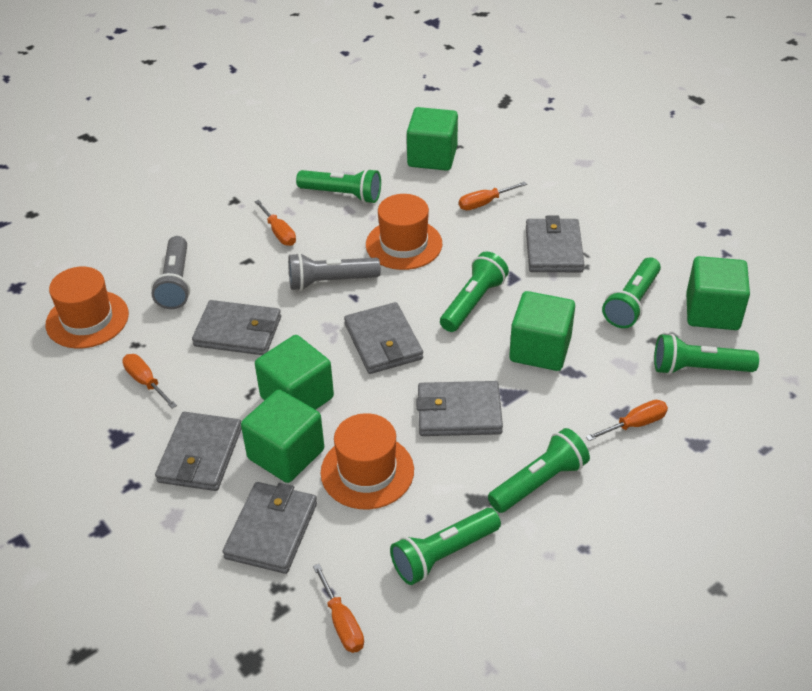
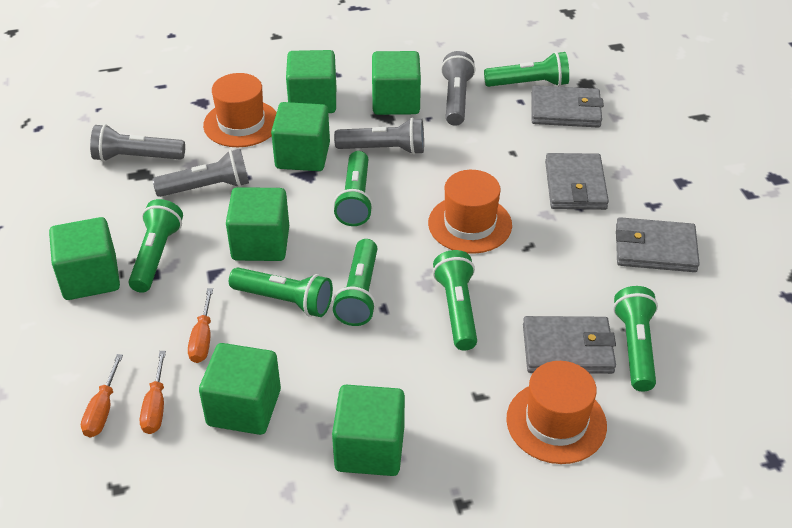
green cube: [241,389,324,483] [255,335,334,410] [407,107,458,171] [509,291,575,371] [686,256,750,330] = 5 -> [49,217,120,300] [199,343,281,435] [226,187,289,261] [271,102,330,171] [286,50,336,113] [332,385,405,476] [372,51,421,115] = 7
green flashlight: [296,168,381,204] [390,508,501,585] [440,252,509,332] [488,428,590,513] [602,257,661,328] [654,334,759,375] = 6 -> [129,199,183,293] [229,267,333,317] [333,151,373,226] [333,239,377,326] [433,250,477,351] [484,52,569,87] [613,286,658,391] = 7
grey flashlight: [151,236,190,309] [288,253,381,291] = 2 -> [90,124,185,162] [152,149,249,197] [334,117,424,155] [441,51,475,126] = 4
grey wallet: [155,412,241,491] [192,300,281,355] [223,482,317,574] [344,302,423,374] [416,381,503,436] [526,216,585,272] = 6 -> [523,316,616,374] [531,85,604,128] [545,153,609,210] [616,217,700,272] = 4
orange screwdriver: [122,354,177,409] [255,200,296,246] [313,564,364,653] [459,182,527,210] [586,400,668,441] = 5 -> [81,354,123,437] [140,351,166,434] [188,288,213,363] = 3

